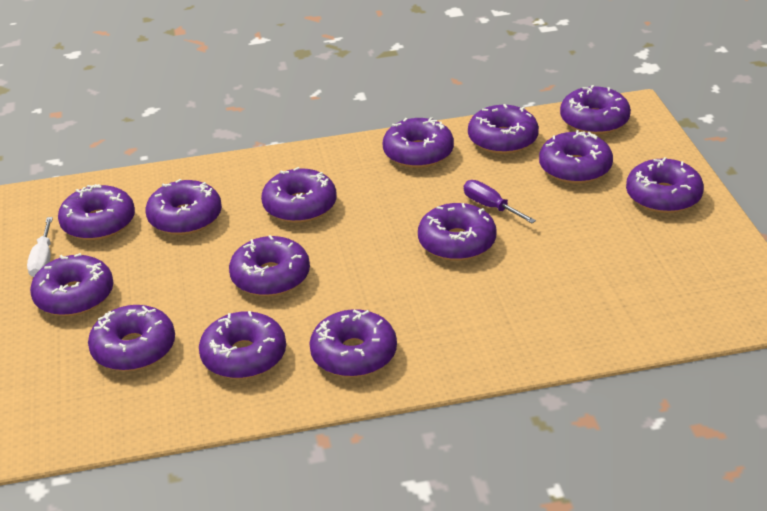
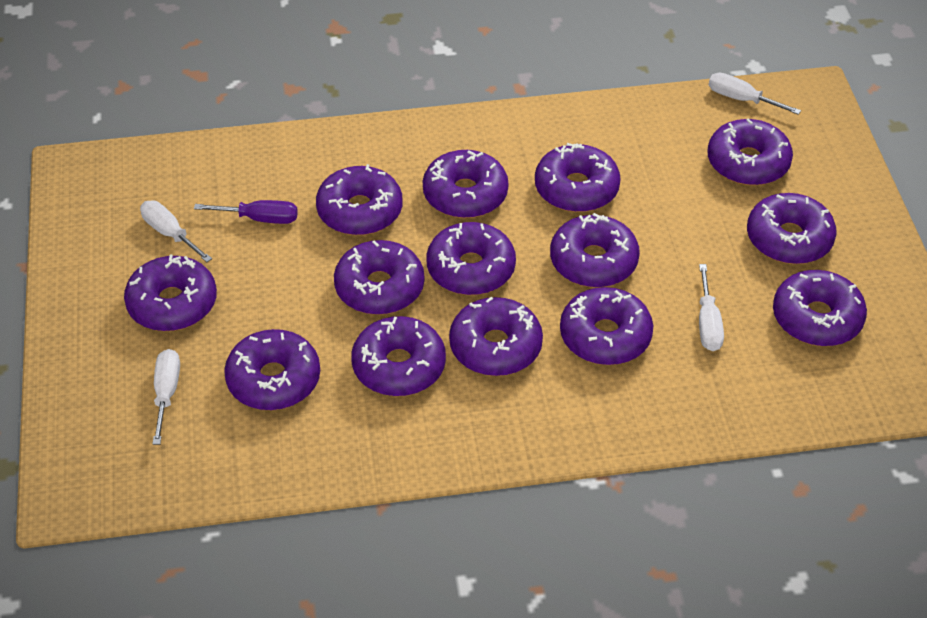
white screwdriver: [27,217,53,277] = 1 -> [140,200,212,262] [152,349,180,445] [699,264,724,351] [709,73,801,115] = 4

